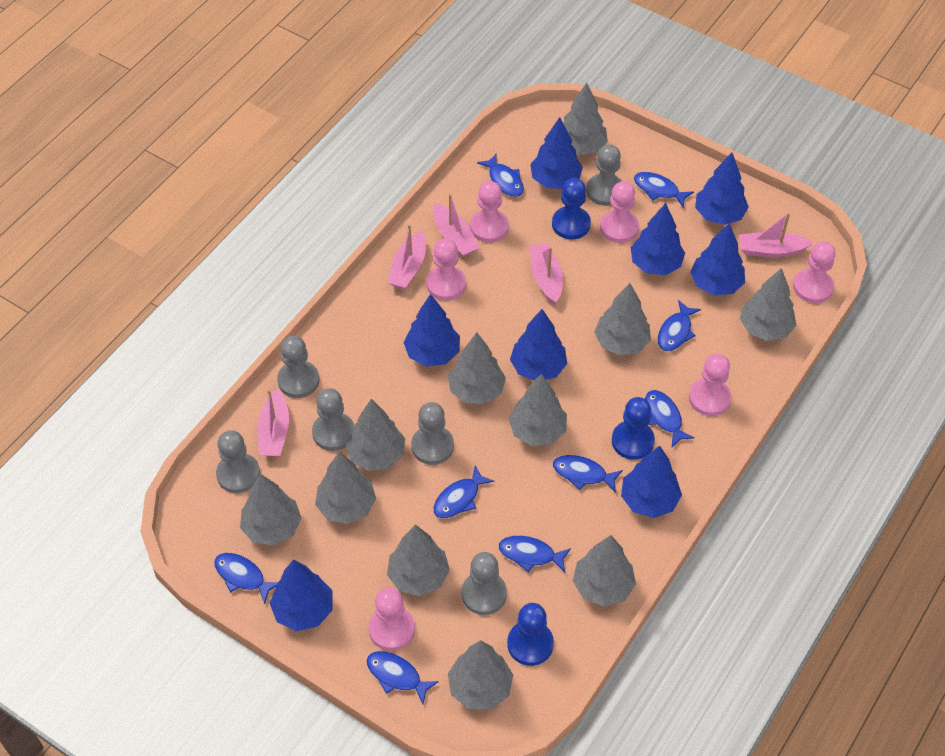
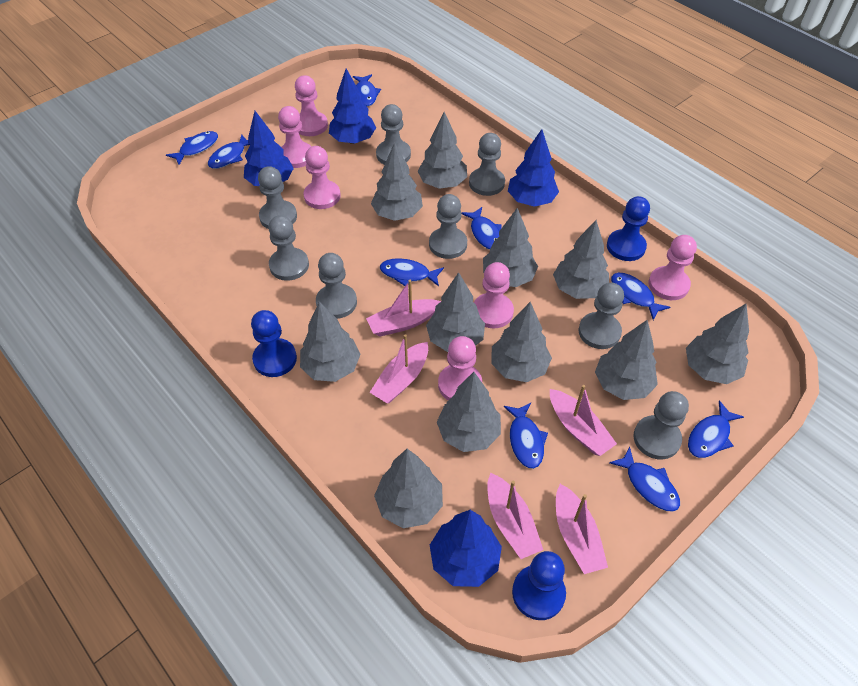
blue tree: [270,560,333,631] [403,294,460,367] [510,309,567,381] [530,117,583,189] [621,446,682,518] [631,203,685,275] [690,224,745,295] [695,152,749,225] = 8 -> [244,111,294,186] [329,69,376,144] [430,510,502,587] [508,129,559,207] = 4
grey pawn: [216,430,260,493] [277,336,319,398] [312,388,354,451] [411,402,454,465] [461,552,507,615] [586,144,622,206] = 6 -> [258,166,297,229] [268,215,309,281] [316,253,357,319] [376,104,411,165] [429,194,467,259] [469,133,505,196] [579,283,624,349] [633,391,689,460] = 8

